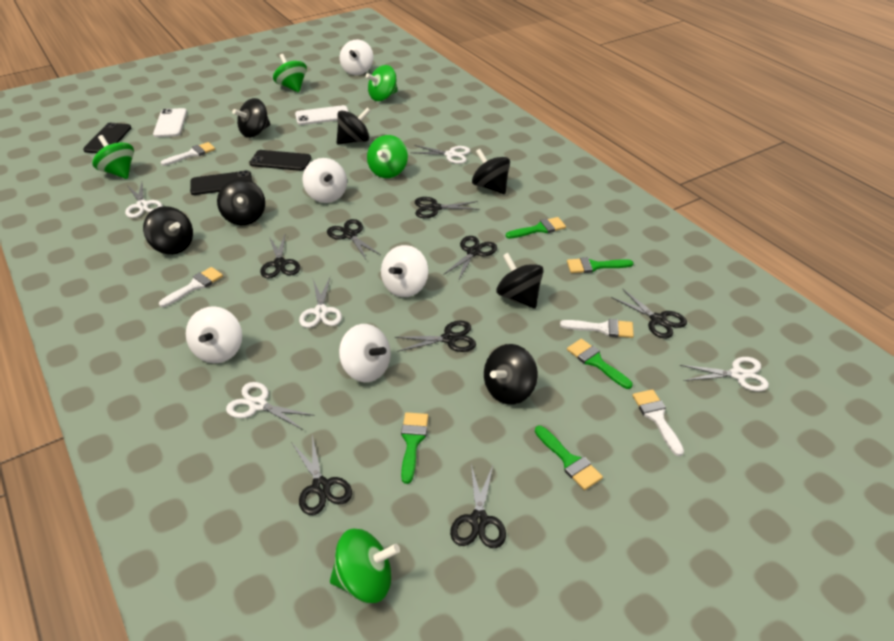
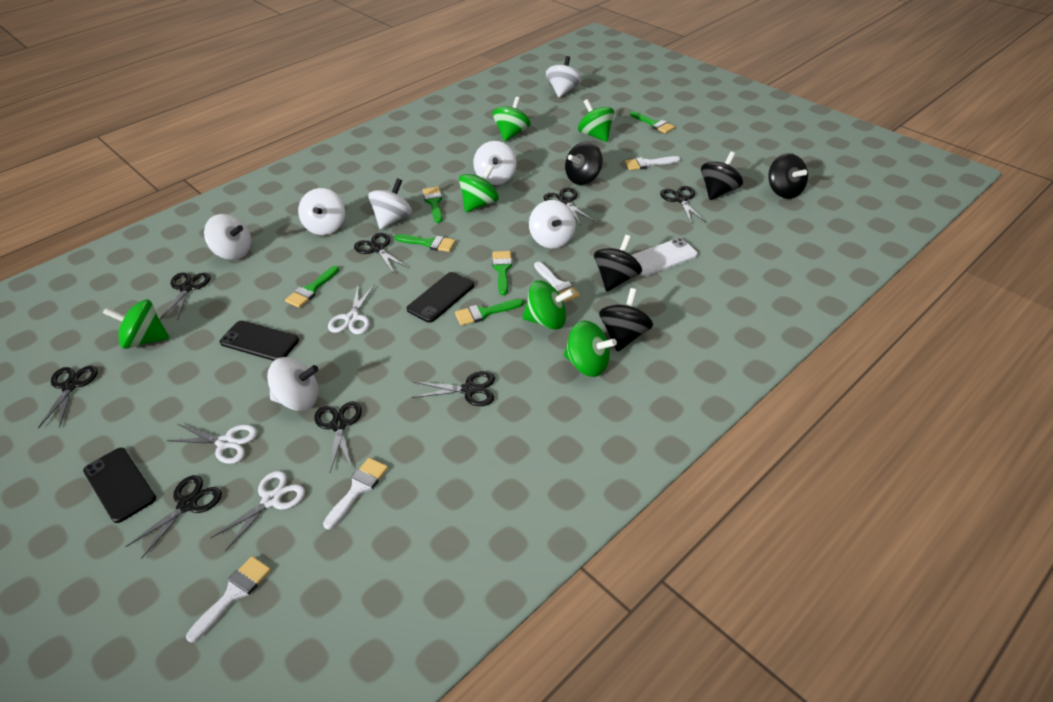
black spinning top: [143,206,193,255] [217,179,265,225] [232,98,270,138] [337,108,371,145] [472,149,510,194] [484,344,538,405] [496,253,544,309] = 7 -> [565,141,603,185] [594,235,642,292] [599,288,653,352] [701,152,743,200] [768,153,808,199] = 5
green brush: [401,412,428,484] [506,217,566,239] [535,426,603,490] [567,257,634,273] [567,339,633,389] = 5 -> [285,266,339,308] [394,234,456,252] [423,187,442,223] [455,299,524,326] [492,251,512,295] [630,111,675,133] = 6
green spinning top: [92,135,134,179] [273,54,307,92] [330,529,400,603] [366,65,398,101] [367,135,408,178] = 5 -> [103,300,169,349] [459,165,499,212] [492,97,531,142] [522,280,574,330] [563,320,617,377] [578,99,614,142] = 6
white phone: [153,108,187,137] [295,105,349,125] = 2 -> [632,238,698,276] = 1
white scissors: [125,182,163,218] [226,382,315,430] [299,277,342,328] [411,145,471,164] [680,357,769,391] = 5 -> [167,424,257,464] [210,471,305,551] [328,284,375,334] = 3
white spinning top: [186,306,242,363] [302,158,347,203] [339,324,391,382] [340,40,373,75] [381,245,428,297] = 5 -> [204,214,251,260] [267,357,319,411] [298,188,345,235] [368,178,412,229] [473,141,517,185] [529,200,576,248] [546,56,582,97] = 7

